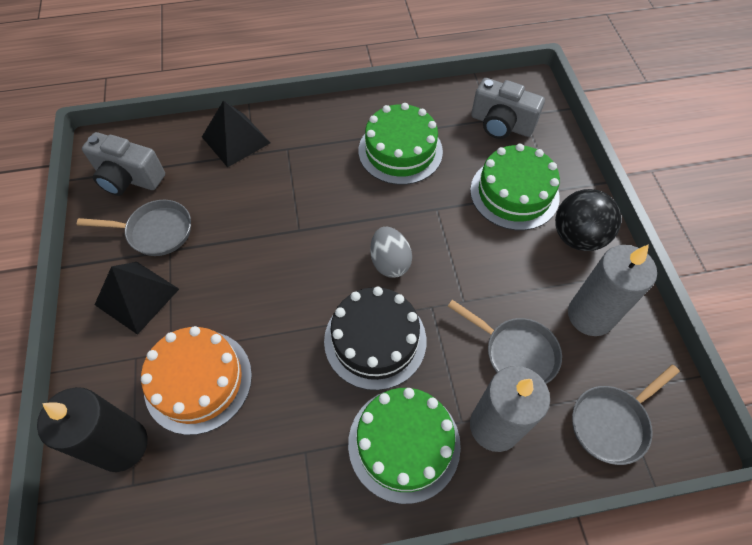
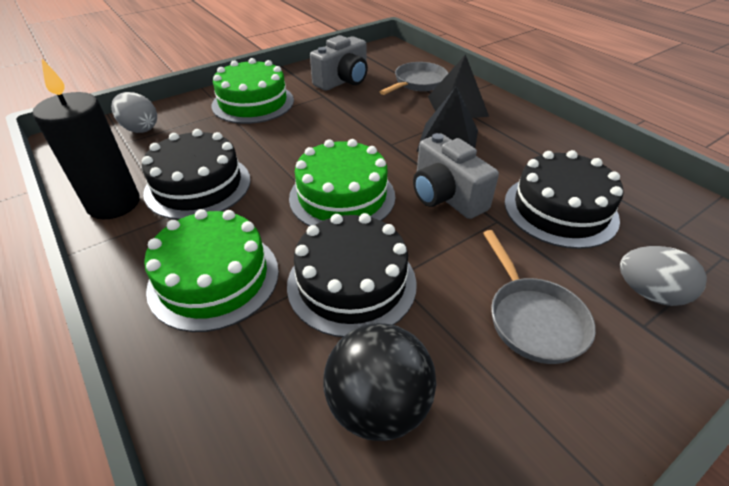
black cake: [324,287,426,390] = 1 -> [142,129,251,220] [287,213,417,337] [504,150,624,249] = 3
grey candle: [470,366,550,452] [568,244,657,336] = 2 -> none = 0
grey egg: [370,227,412,278] = 1 -> [111,92,157,133] [620,246,707,306] = 2
grey pan: [77,200,191,256] [448,300,562,384] [572,365,680,465] = 3 -> [380,62,448,95] [483,230,596,364] = 2
orange cake: [141,326,252,435] = 1 -> none = 0

